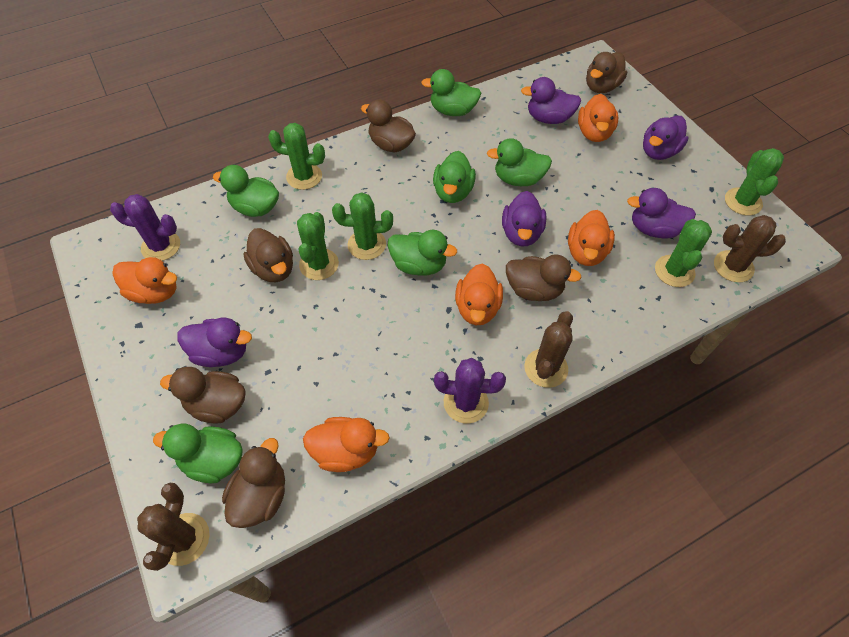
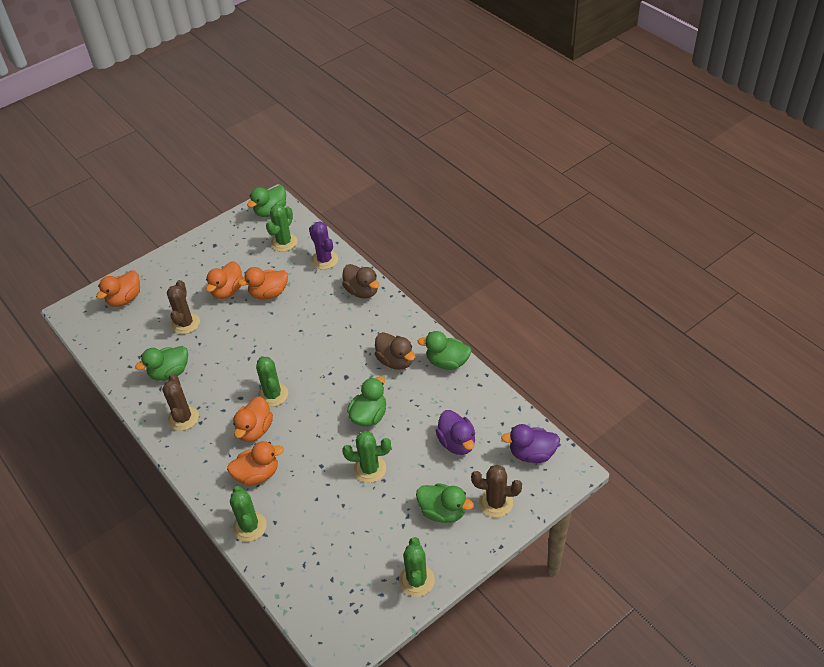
brown duck: [160,367,245,424] [222,438,285,528] [243,228,293,282] [361,99,416,153] [506,254,582,301] [586,52,627,93] = 6 -> [342,264,379,299] [375,332,415,370] = 2
green duck: [153,424,243,483] [213,165,279,217] [388,230,457,276] [421,69,482,116] [433,151,476,203] [487,138,552,186] = 6 -> [135,346,188,381] [247,185,286,217] [347,376,386,427] [416,483,474,523] [418,331,472,370] = 5
purple cactus: [110,194,180,261] [434,358,506,423] = 2 -> [309,221,338,270] = 1
purple duck: [177,317,252,367] [502,191,546,247] [521,77,581,124] [627,188,696,239] [643,115,689,160] = 5 -> [436,410,475,455] [501,424,560,463] = 2

